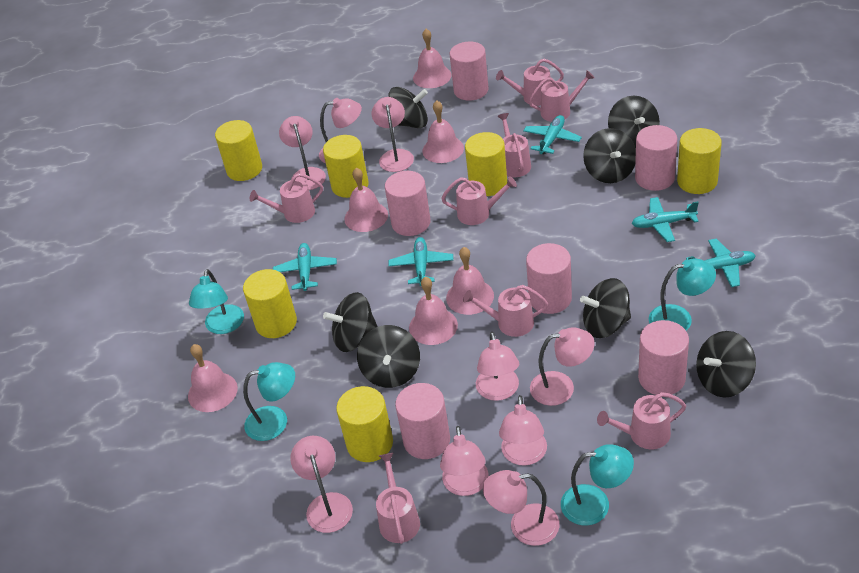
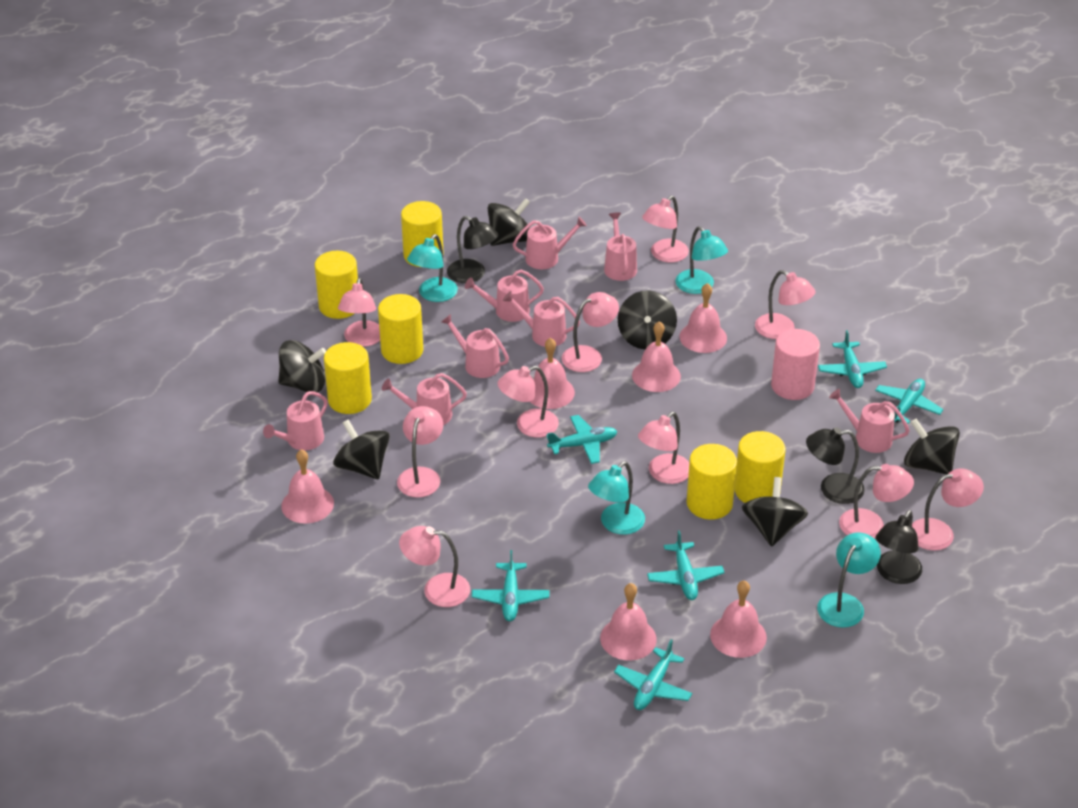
black lamp: none = 0 -> [447,216,498,283] [806,427,865,504] [876,510,922,584] = 3
black spinning top: [323,292,378,352] [357,325,420,388] [388,87,428,128] [580,278,631,338] [583,128,636,183] [608,96,660,148] [696,331,756,398] = 7 -> [278,340,326,392] [333,419,390,479] [488,198,530,246] [618,290,677,349] [742,477,808,547] [904,418,960,475] = 6
pink cylinder: [385,171,430,236] [395,383,450,459] [450,42,489,101] [526,243,572,314] [635,125,677,191] [638,320,689,395] = 6 -> [771,329,820,400] = 1
pink lamp: [279,116,326,190] [290,436,353,533] [319,98,362,163] [371,97,414,172] [440,426,488,496] [476,332,519,401] [483,470,560,546] [499,395,547,466] [530,327,595,406] = 9 -> [338,278,380,347] [397,406,443,498] [399,526,470,607] [497,366,559,438] [562,292,619,372] [638,412,689,484] [642,196,689,262] [755,270,816,339] [839,464,914,538] [912,468,984,551] = 10
turquoise plane: [273,243,337,291] [388,237,453,286] [523,115,582,155] [631,197,699,242] [686,239,756,287] = 5 -> [472,550,549,621] [546,415,617,464] [614,639,692,710] [647,530,724,600] [818,330,887,388] [875,379,943,424] = 6

